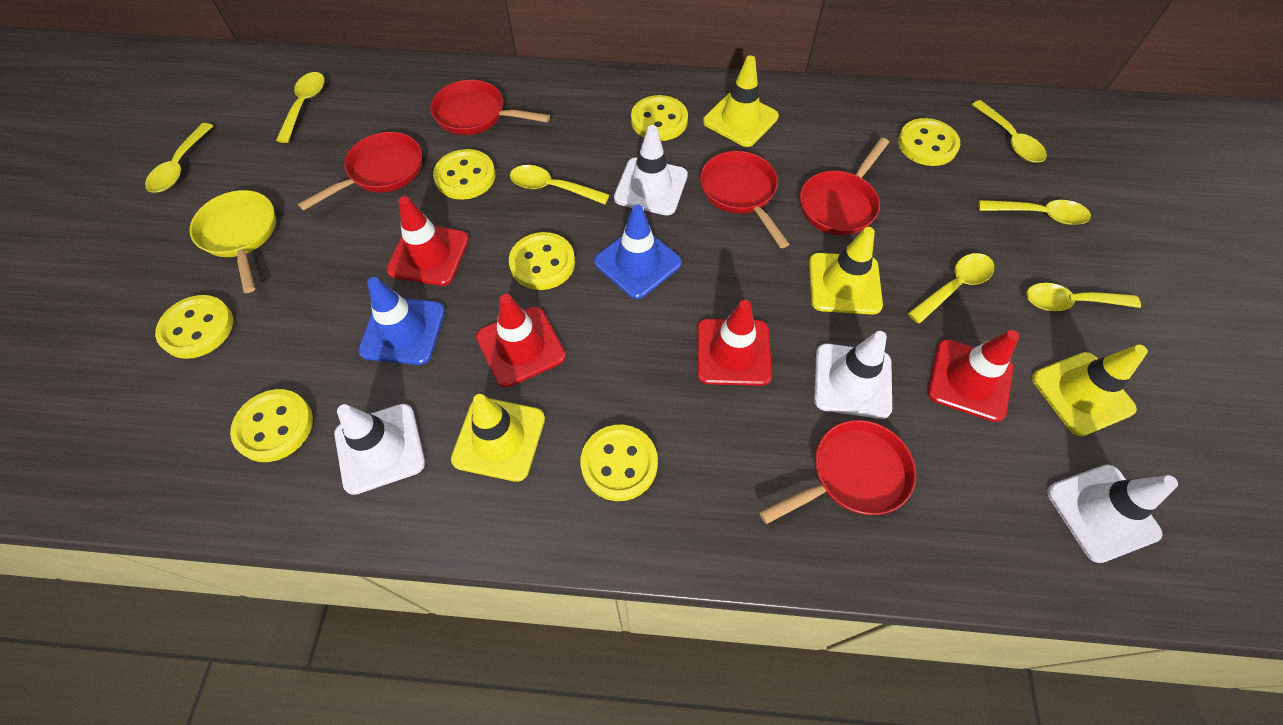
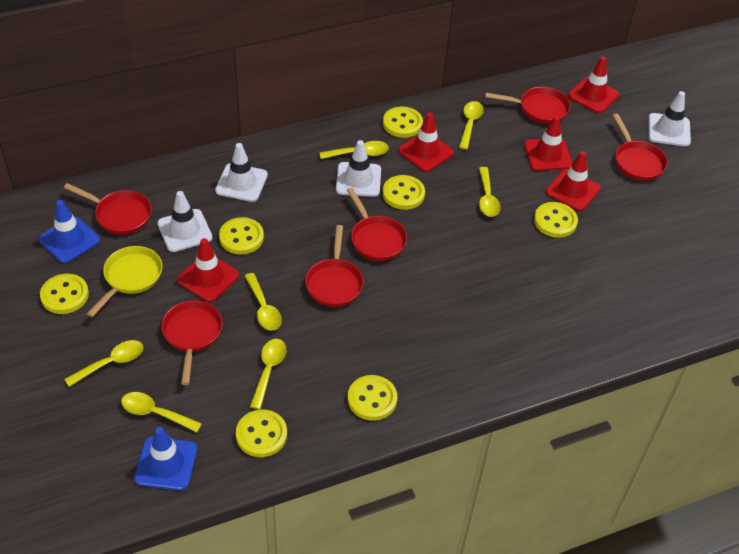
red pan: [298,132,422,211] [430,80,550,135] [700,151,789,248] [760,420,916,524] [800,138,889,236] = 5 -> [64,183,152,235] [161,300,223,385] [305,225,364,307] [347,187,407,261] [485,87,570,124] [612,113,667,181] = 6
red traffic cone: [386,196,469,286] [476,294,566,387] [697,300,772,386] [927,330,1019,422] = 4 -> [177,238,239,302] [398,112,454,172] [524,116,572,171] [546,151,601,211] [568,56,619,113] = 5
yellow traffic cone: [451,394,545,482] [703,55,779,147] [809,227,883,315] [1032,345,1148,436] = 4 -> none = 0

